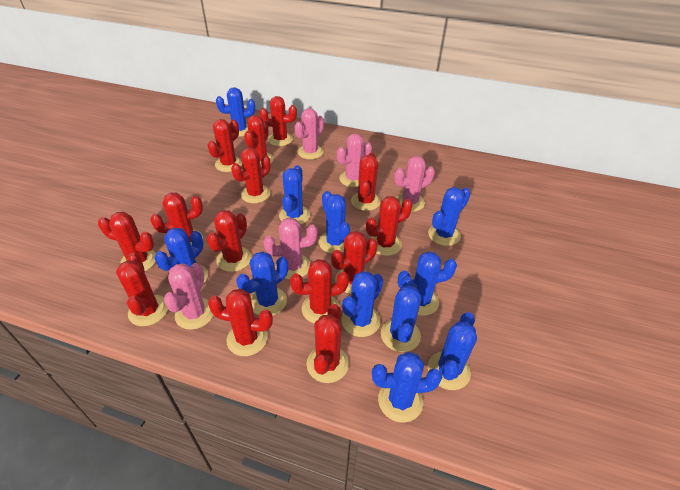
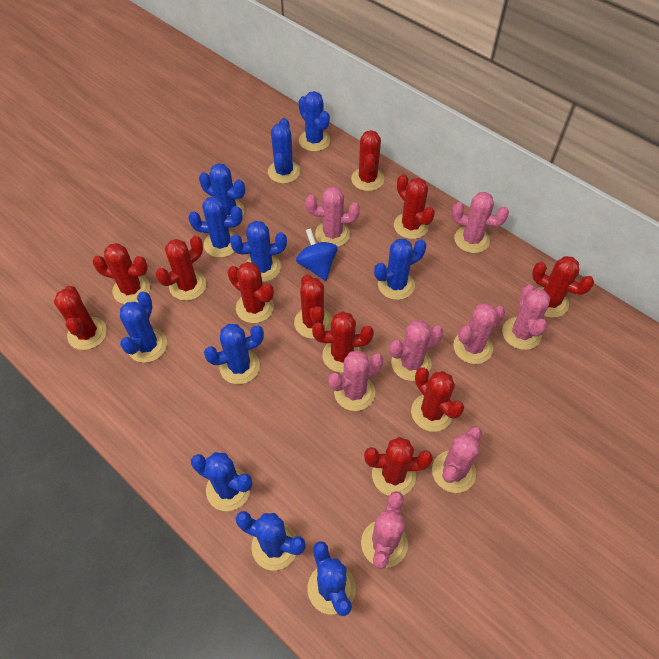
blue spinning top: none = 0 -> [296,228,338,281] = 1
pink cactus: [164,263,213,330] [263,217,318,280] [295,108,324,159] [337,133,372,187] [394,156,435,212] = 5 -> [306,186,360,247] [329,350,383,411] [361,491,408,569] [389,320,443,381] [432,427,482,493] [452,192,509,253] [453,303,505,364] [502,285,550,350] = 8
red cactus: [98,212,156,271] [116,253,168,326] [150,193,203,245] [207,210,251,272] [208,119,242,172] [208,289,273,356] [231,148,270,203] [244,115,274,164] [260,96,297,146] [290,259,349,324] [306,304,349,383] [331,231,378,294] [351,153,381,211] [366,196,412,256] = 14 -> [54,286,107,350] [92,243,150,304] [156,236,206,301] [228,262,274,323] [294,274,332,339] [312,311,374,373] [351,130,384,191] [364,437,433,496] [394,174,435,239] [411,367,464,432] [532,256,594,318] = 11

